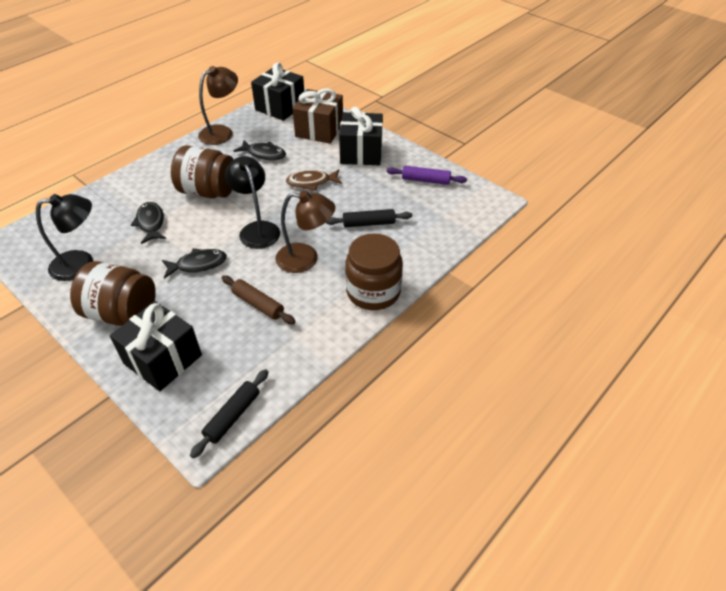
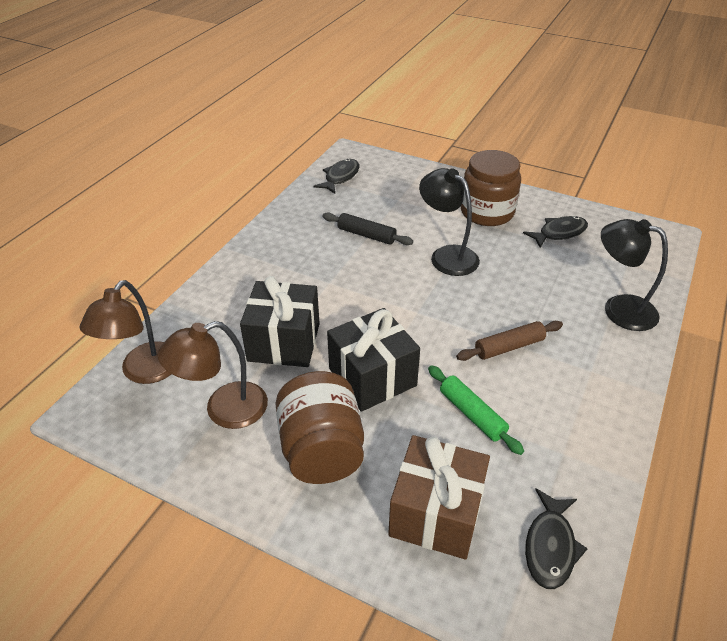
black gift: [110,301,202,391] [251,63,304,121] [339,107,383,165] = 3 -> [240,276,320,367] [327,308,420,412] = 2
black rolling pin: [190,369,268,459] [326,209,412,227] = 2 -> [322,212,413,245] = 1
brown fish: [286,169,342,191] = 1 -> none = 0
brown jar: [70,261,156,326] [171,145,234,198] [345,233,403,310] = 3 -> [275,371,364,484] [461,150,521,226] = 2
green rolling pin: none = 0 -> [428,365,524,455] = 1
purple rolling pin: [386,166,467,185] = 1 -> none = 0

